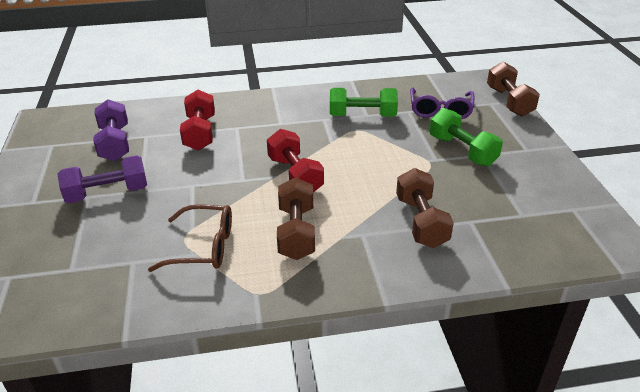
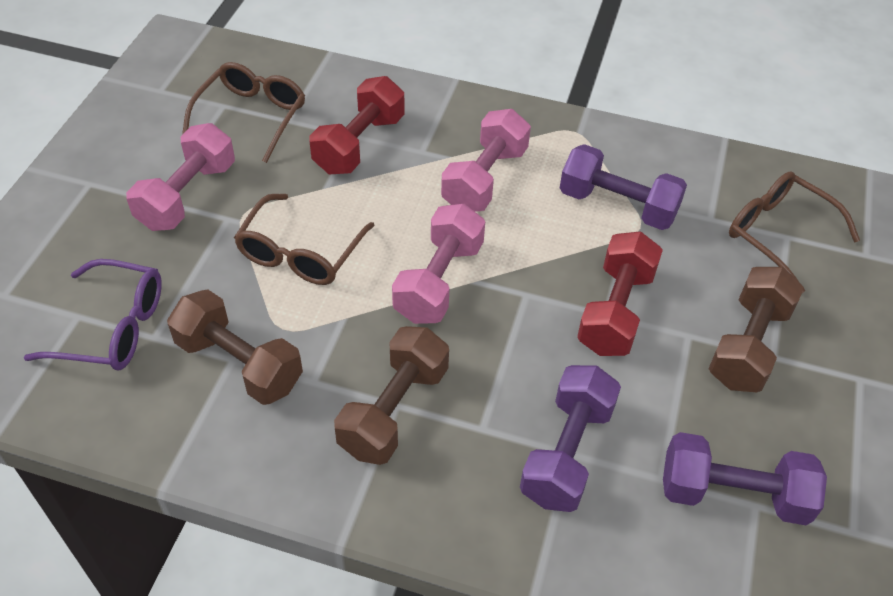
brown glasses: [148,204,232,272] = 1 -> [182,62,305,163] [234,194,375,285] [729,171,860,293] = 3
green dumbbell: [330,88,398,117] [430,108,503,167] = 2 -> none = 0
pink dumbbell: none = 0 -> [126,123,235,231] [392,204,485,324] [441,109,531,212] = 3
purple dumbbell: [57,155,147,203] [93,99,129,161] = 2 -> [520,365,621,512] [560,144,687,230] [663,432,827,525] = 3

